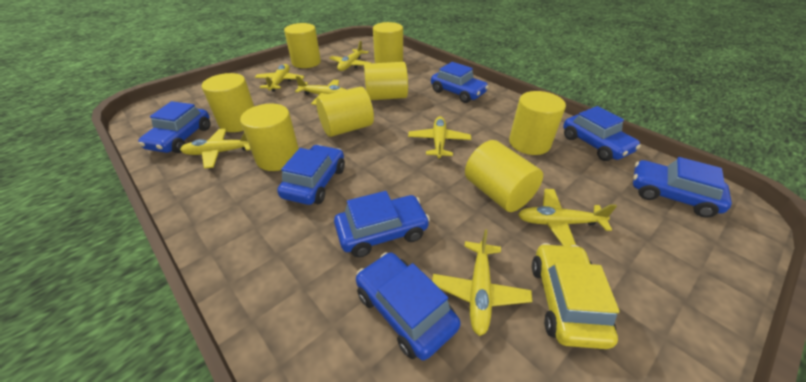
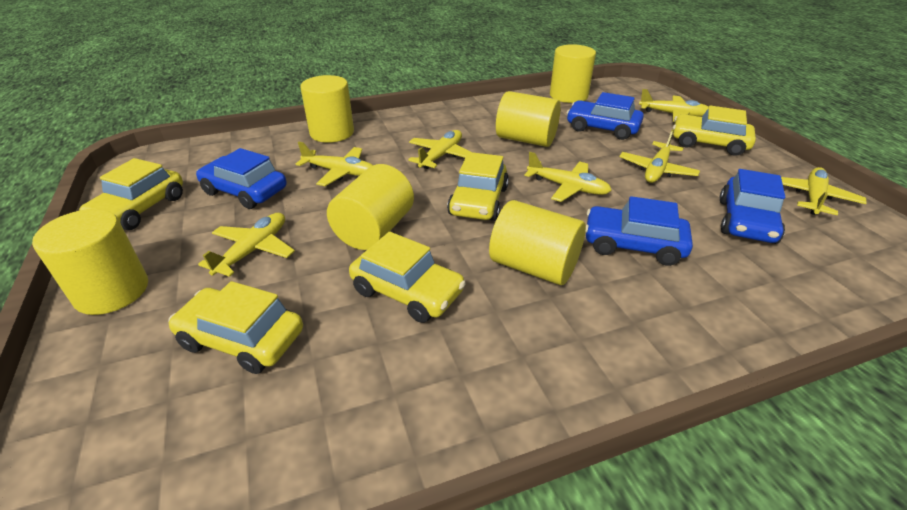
blue car: [138,101,210,153] [277,145,345,205] [334,191,430,258] [356,252,461,360] [431,62,489,103] [563,106,641,161] [633,157,732,218] = 7 -> [196,148,287,209] [567,92,644,140] [585,196,693,266] [719,169,785,244] = 4
yellow car: [532,243,620,349] = 1 -> [79,158,183,230] [168,281,303,374] [349,232,466,323] [447,152,509,221] [673,105,756,156] = 5
yellow cylinder: [202,73,254,132] [240,104,299,171] [284,23,321,68] [316,87,374,137] [364,62,408,100] [373,22,403,63] [465,140,543,212] [509,91,566,155] = 8 -> [32,209,148,315] [300,75,354,143] [327,164,414,250] [489,200,586,285] [496,91,561,147] [550,44,596,103] = 6

